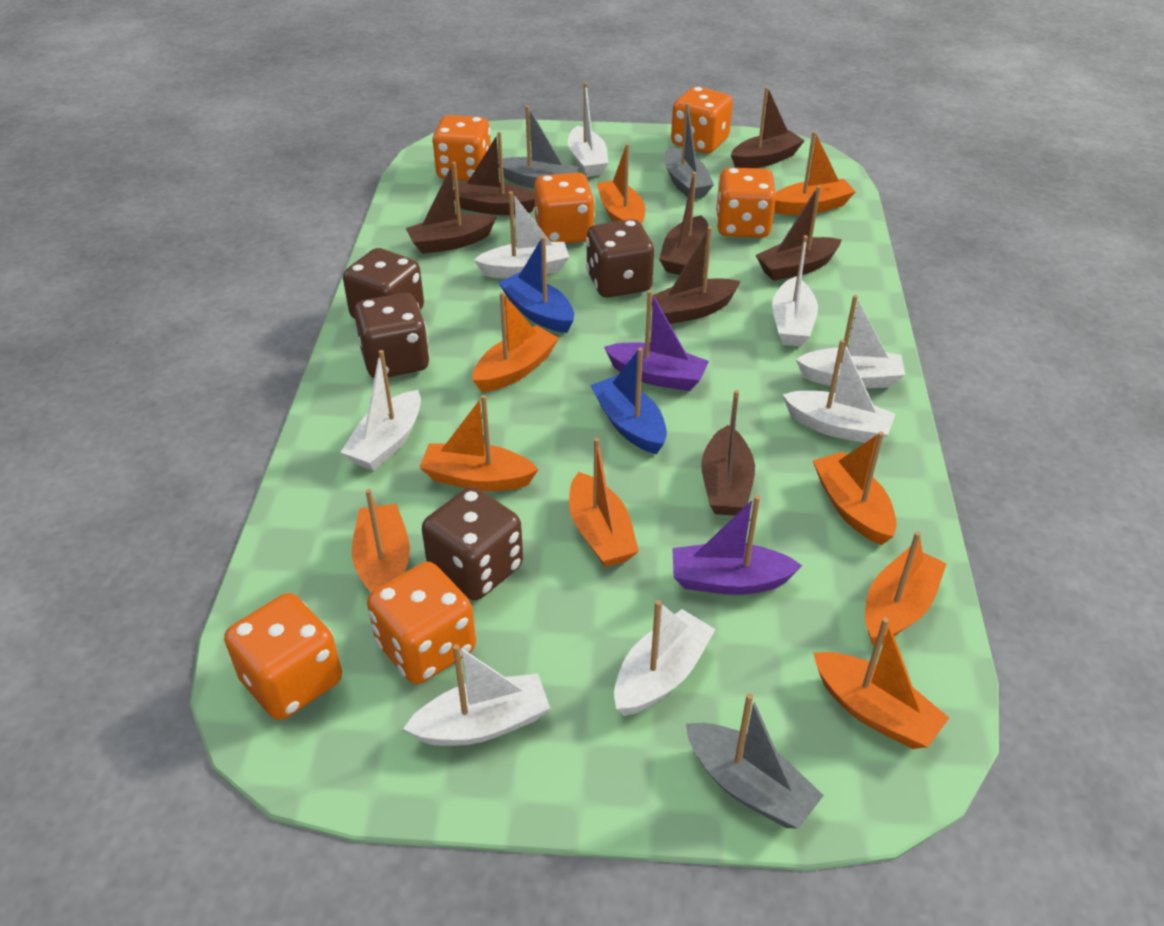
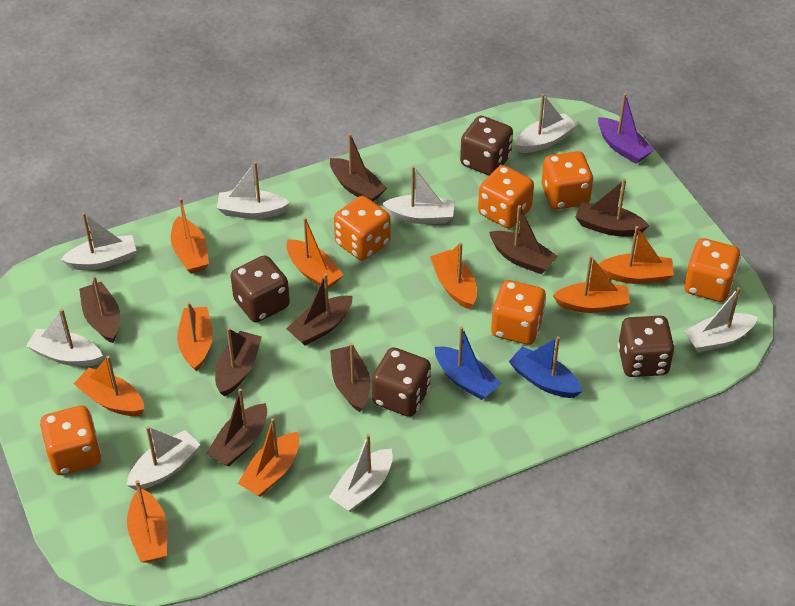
brown boat: [405,162,496,254] [453,132,535,215] [652,227,741,324] [659,172,709,275] [701,390,755,516] [731,87,805,168] [756,185,842,281] = 7 -> [79,276,120,343] [206,388,267,467] [215,328,262,397] [286,273,353,346] [330,133,387,201] [330,343,370,412] [489,205,558,274] [575,179,649,236] = 8
grey boat: [498,105,579,188] [664,103,714,199] [686,693,824,829] = 3 -> none = 0
purple boat: [604,290,709,391] [672,495,802,595] = 2 -> [598,93,654,164] = 1

